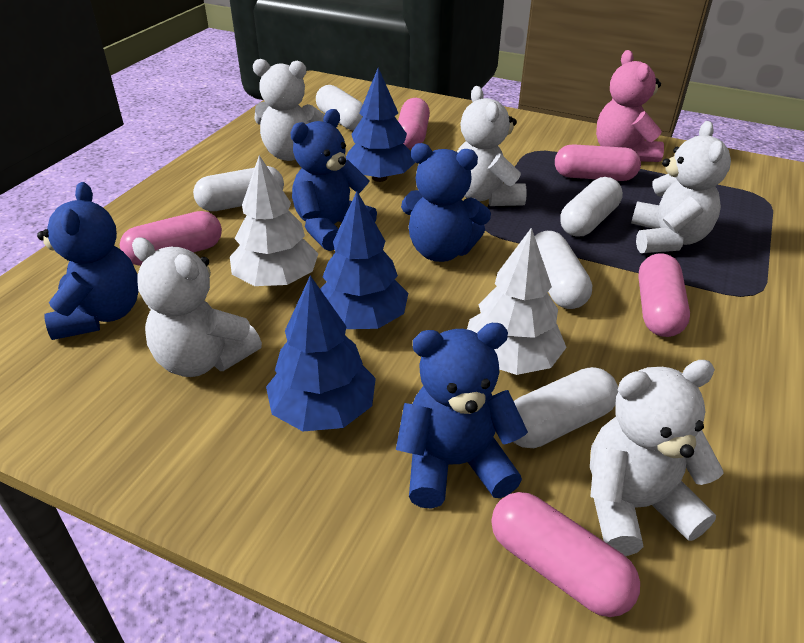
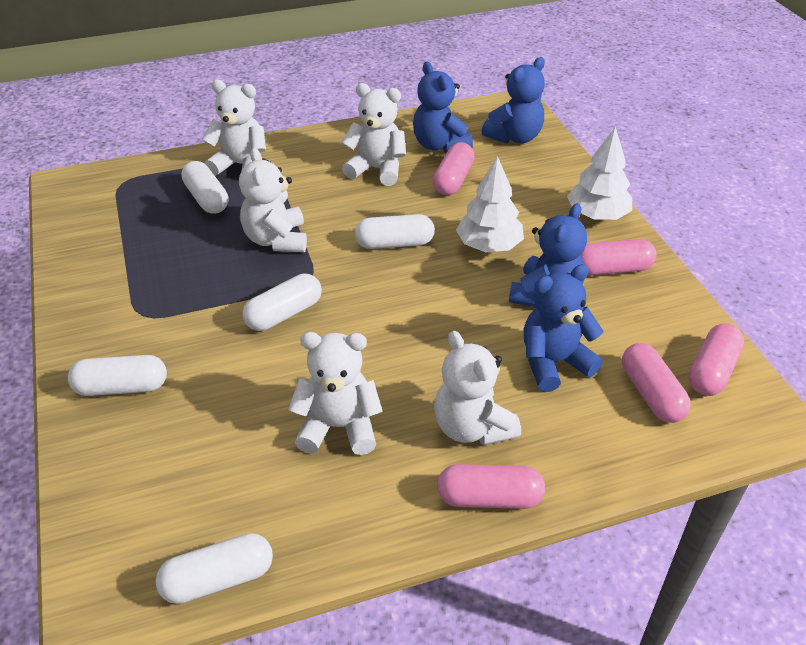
blue tree: [266,276,376,431] [320,191,408,329] [346,68,416,182] = 3 -> none = 0
pink teddy bear: [596,50,664,162] = 1 -> none = 0

